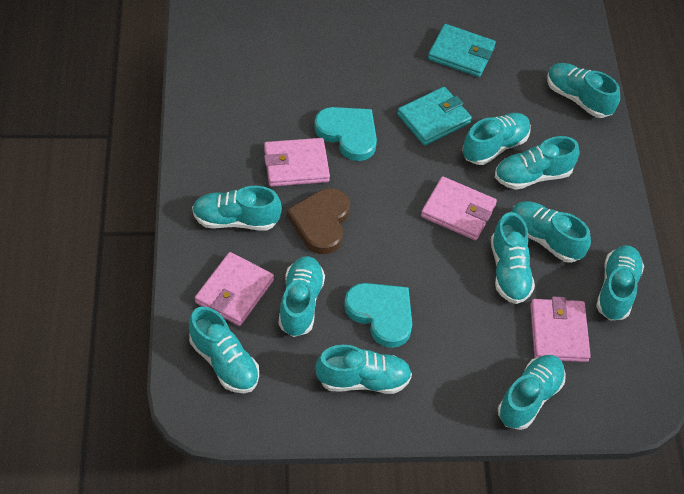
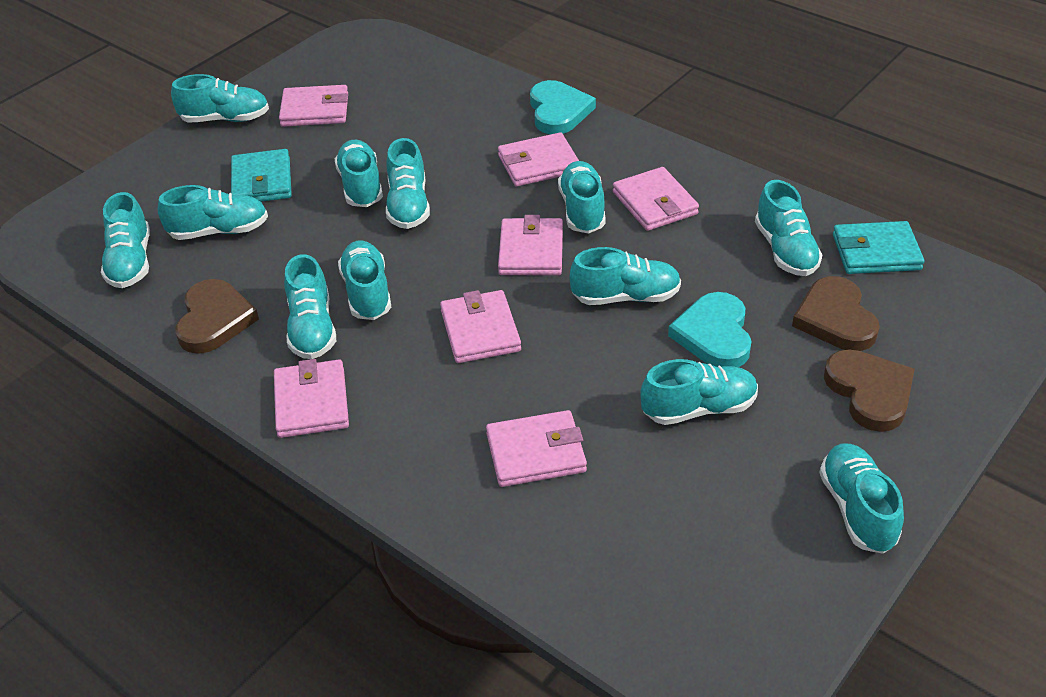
brown heart: [287,188,350,254] = 1 -> [175,279,259,354] [792,276,880,351] [824,349,915,432] = 3
pink wallet: [195,252,274,326] [264,138,330,187] [421,176,497,240] [530,297,591,362] = 4 -> [274,359,349,438] [279,85,348,127] [440,290,521,363] [486,410,587,487] [498,132,579,186] [498,215,563,275] [613,167,699,231] = 7
turquoise shoe: [189,307,259,393] [192,186,282,231] [278,256,325,337] [316,345,412,394] [462,113,531,165] [491,212,535,304] [495,136,580,190] [498,355,566,430] [512,201,591,263] [547,63,620,118] [596,245,644,321] = 11 -> [101,192,150,288] [158,185,268,240] [171,74,269,122] [284,254,336,359] [334,140,383,207] [338,241,391,320] [386,138,430,229] [558,161,606,234] [570,247,681,305] [640,359,758,425] [755,180,823,276] [819,444,904,554] = 12

